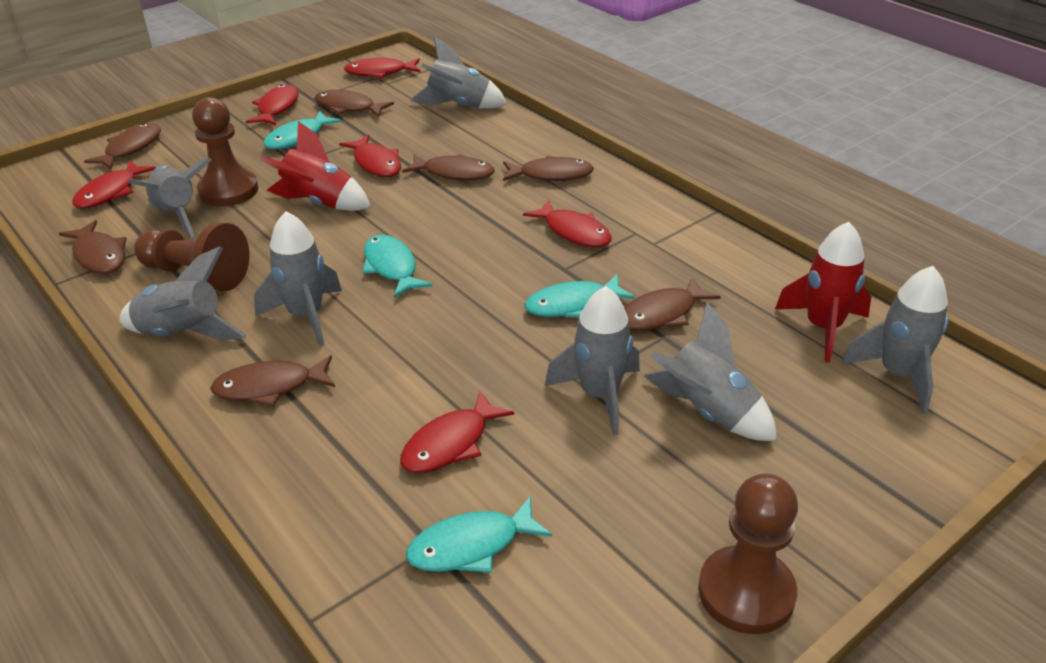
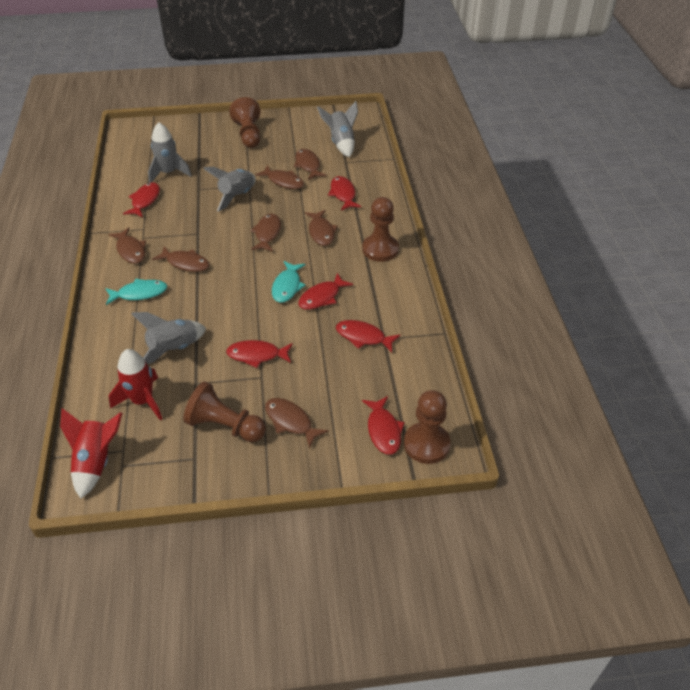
brown pawn: [134,222,250,292] [192,97,258,206] [698,474,798,634] = 3 -> [183,381,266,442] [229,97,260,148] [362,197,399,262] [404,390,451,464] = 4
grey rocket: [120,246,247,340] [128,157,212,238] [254,211,342,346] [410,37,507,109] [545,286,640,436] [644,302,777,441] [841,266,948,413] = 7 -> [131,312,206,364] [148,122,192,183] [203,167,256,212] [317,101,358,157] = 4
turquoise fish: [263,111,342,149] [362,234,432,298] [406,496,552,573] [525,274,635,318] = 4 -> [105,279,167,305] [272,261,306,303] = 2

